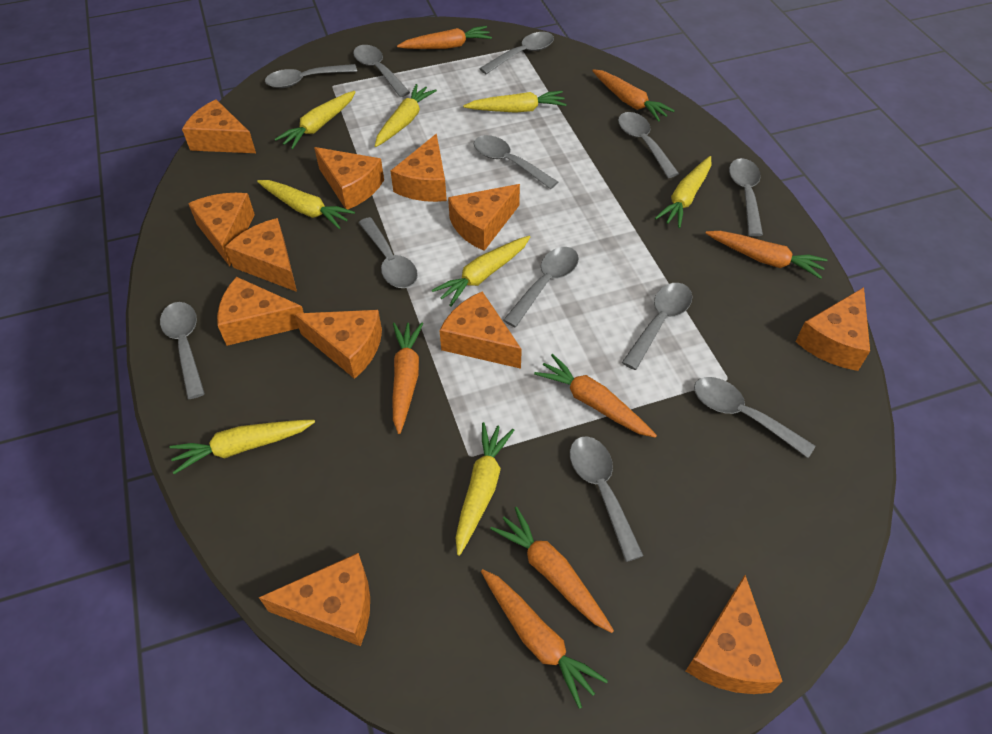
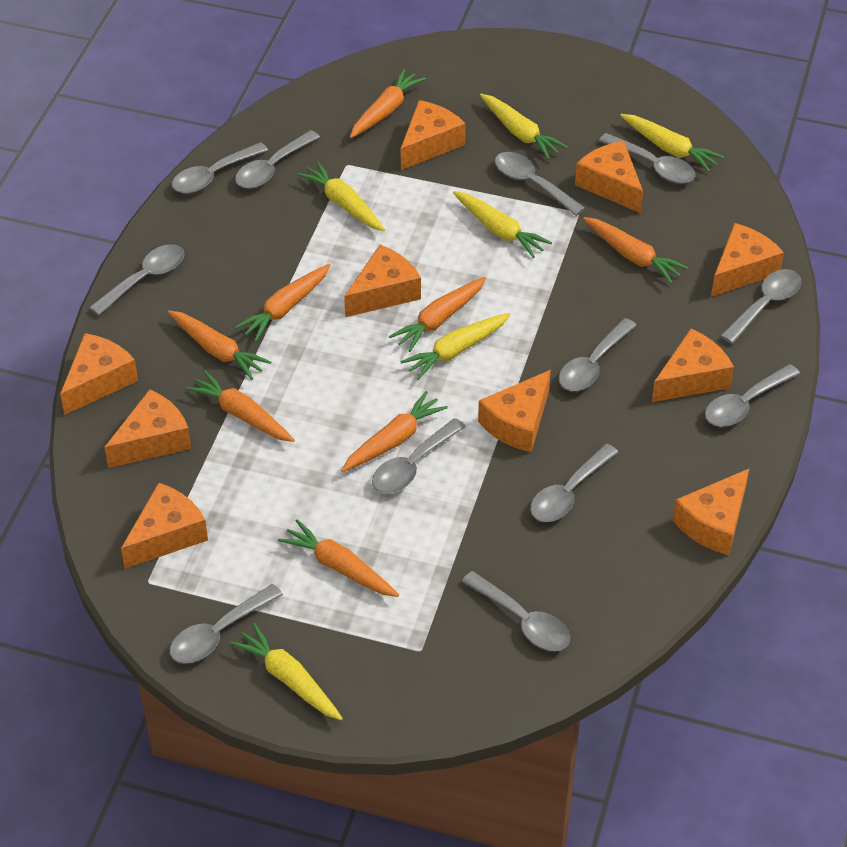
orange carrot: [392,322,423,434] [397,26,492,49] [481,569,608,709] [490,507,614,633] [534,354,657,438] [592,69,675,122] [705,231,827,279] = 7 -> [168,310,271,380] [185,370,295,442] [235,264,331,342] [278,519,399,597] [341,391,448,472] [350,69,426,138] [389,277,486,352] [583,217,689,284] = 8
orange cheese: [182,99,256,153] [188,193,255,266] [217,277,304,346] [225,218,297,292] [259,553,370,646] [295,310,382,379] [314,147,384,209] [390,134,447,202] [439,291,522,369] [448,184,520,251] [686,575,783,694] [795,287,870,371] = 12 -> [60,333,138,415] [104,389,191,468] [121,482,208,569] [344,245,421,317] [401,100,466,170] [478,370,551,452] [575,141,643,213] [652,329,734,402] [672,469,749,555] [711,223,784,297] = 10
yellow carrot: [170,420,315,474] [257,180,355,229] [275,91,355,149] [375,84,437,147] [432,236,530,307] [456,422,514,556] [463,91,567,113] [655,156,711,228] = 8 -> [230,623,343,720] [297,161,385,231] [400,313,511,380] [453,191,552,258] [480,94,568,160] [620,114,724,172] = 6

